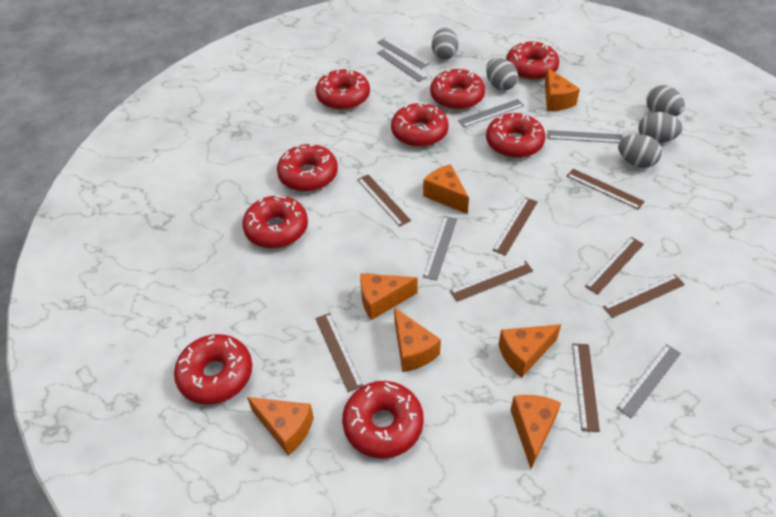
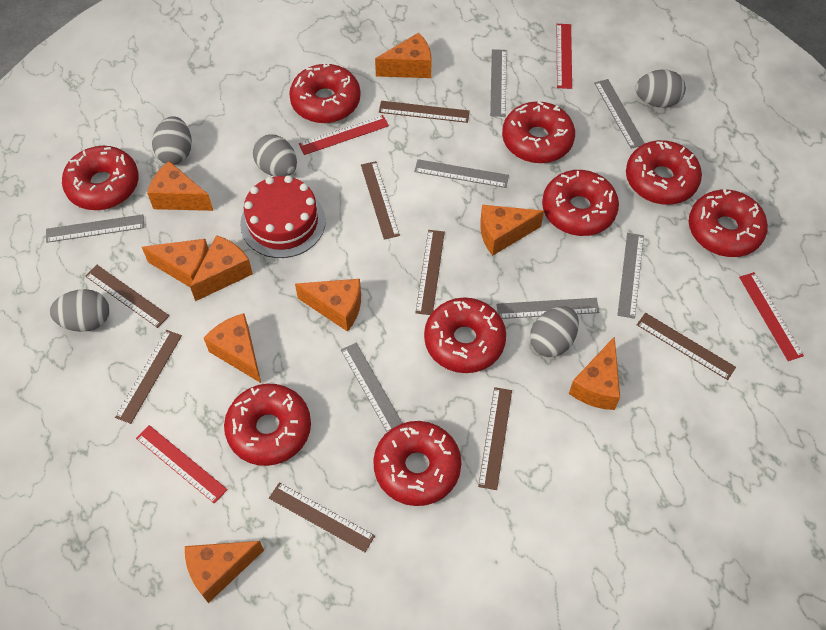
grey ruler: [377,38,429,69] [377,49,428,82] [423,216,457,280] [458,99,524,127] [548,130,623,143] [616,344,681,419] = 6 -> [46,214,144,243] [341,343,402,432] [414,159,509,188] [490,49,507,117] [497,298,599,319] [594,79,645,149] [617,233,644,319] = 7
orange cheese: [247,397,314,456] [360,273,418,320] [394,307,441,372] [423,164,469,214] [498,324,561,378] [511,395,561,469] [545,68,580,111] = 7 -> [142,239,209,287] [147,161,213,211] [185,541,264,603] [190,235,253,301] [204,313,261,383] [295,279,361,332] [375,33,432,78] [480,205,544,256] [569,336,620,410] = 9
red cake: none = 0 -> [240,175,326,258] = 1
red ruler: none = 0 -> [136,425,228,504] [299,115,389,155] [557,24,572,89] [739,272,804,361] = 4

